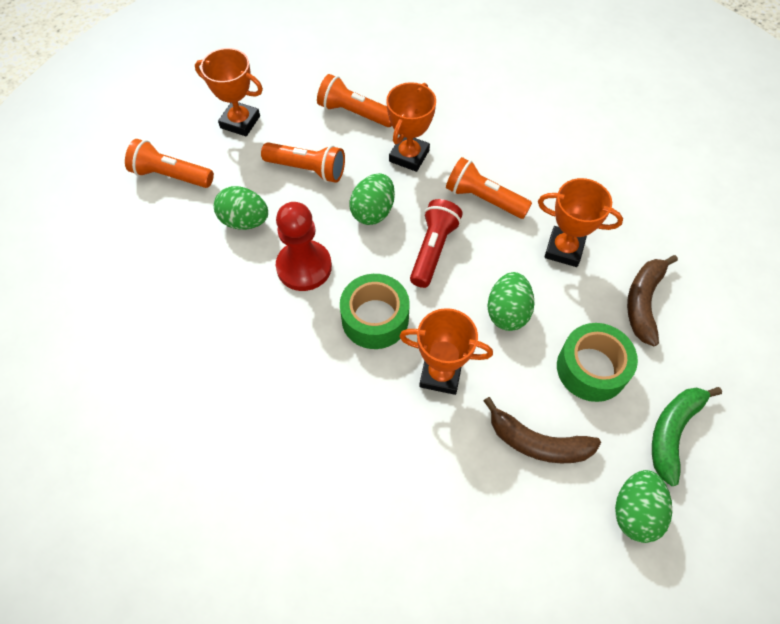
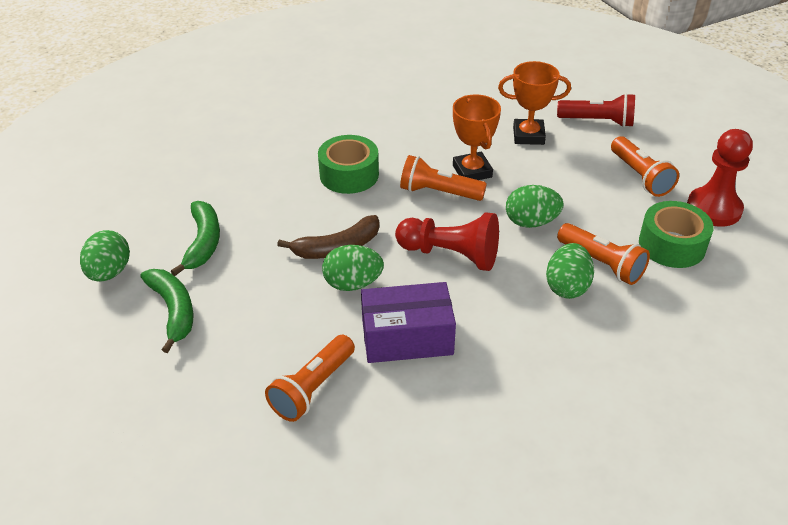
brown banana: [484,397,601,463] [627,255,678,346] = 2 -> [277,215,380,259] = 1
green banana: [652,387,722,486] = 1 -> [141,269,194,353] [171,201,220,276] = 2
orange trophy: [195,48,263,136] [386,82,436,172] [399,308,493,395] [538,178,623,267] = 4 -> [453,95,501,180] [498,61,571,145] = 2
purple box: none = 0 -> [361,282,456,363] = 1
red pawn: [276,202,332,291] = 1 -> [395,213,499,271] [687,129,753,227] = 2

